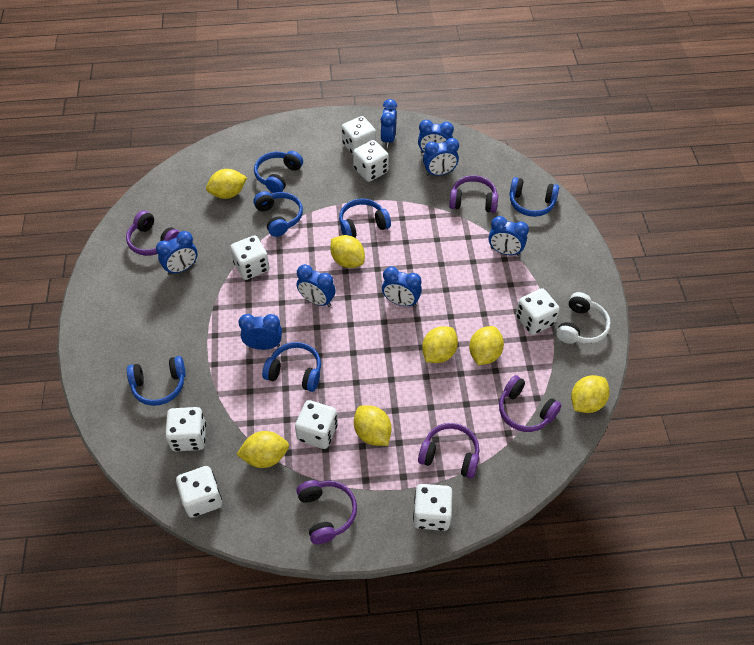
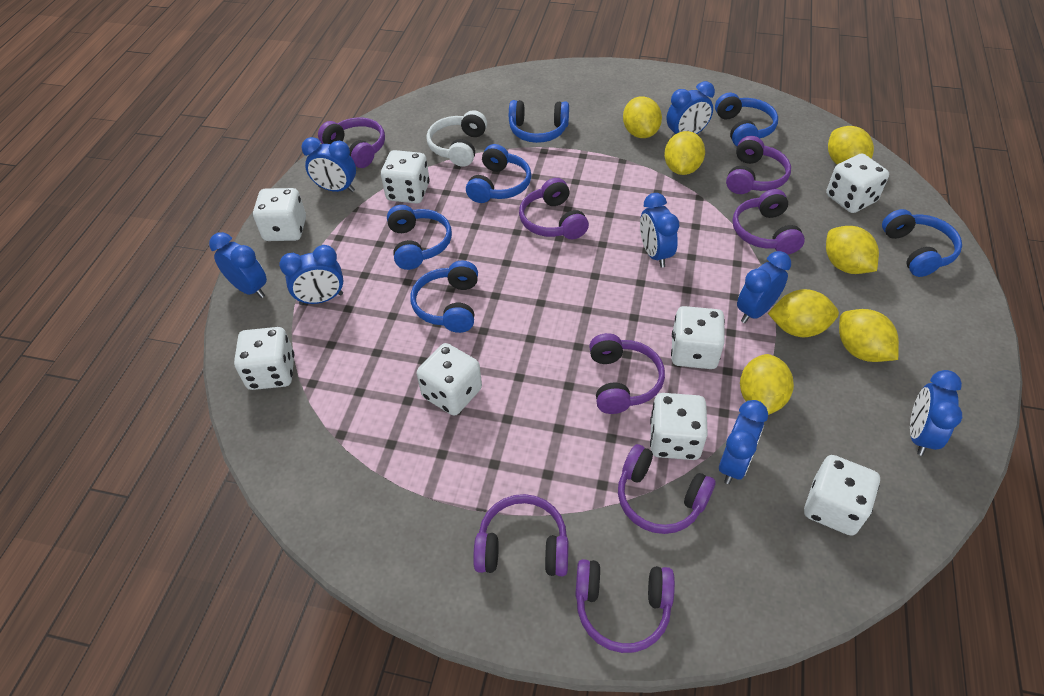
purple headphones: [126,211,180,256] [296,480,357,545] [418,423,480,478] [449,175,498,213] [499,375,562,432] = 5 -> [318,117,385,168] [473,494,568,576] [519,178,589,239] [575,559,675,653] [589,333,665,414] [618,444,716,534] [726,136,791,194] [732,189,805,254] = 8

